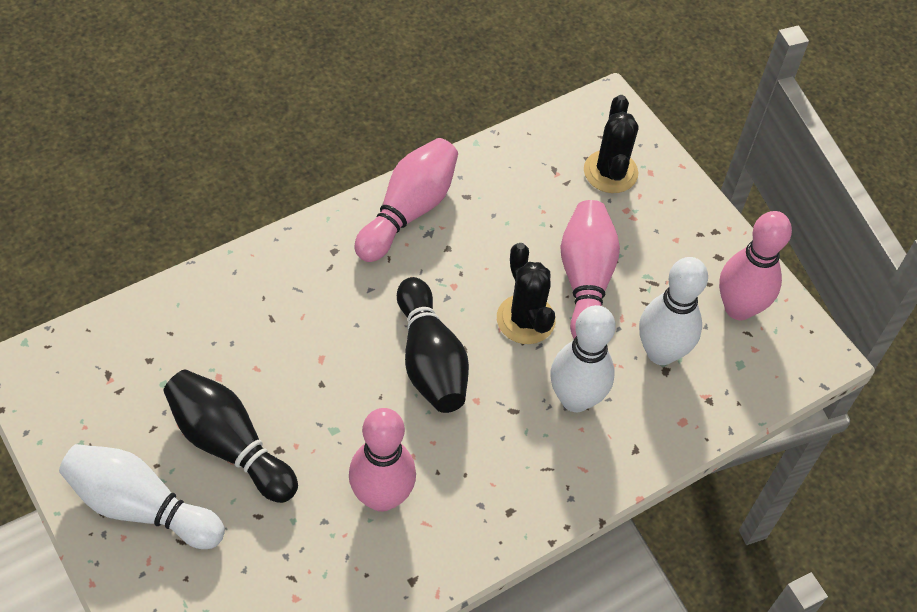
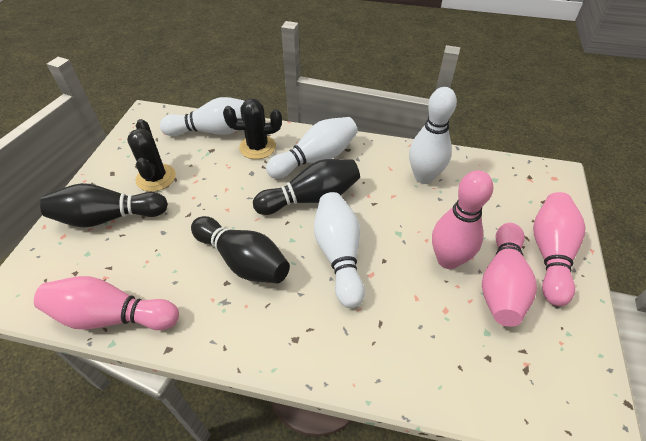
black bowling pin: [163,369,298,503] [397,277,469,413] = 2 -> [40,183,168,227] [191,216,290,283] [253,159,360,215] = 3
white bowling pin: [59,444,225,549] [551,305,616,412] [639,257,708,365] = 3 -> [160,97,244,136] [266,117,358,179] [314,192,365,308] [409,87,457,184] = 4

